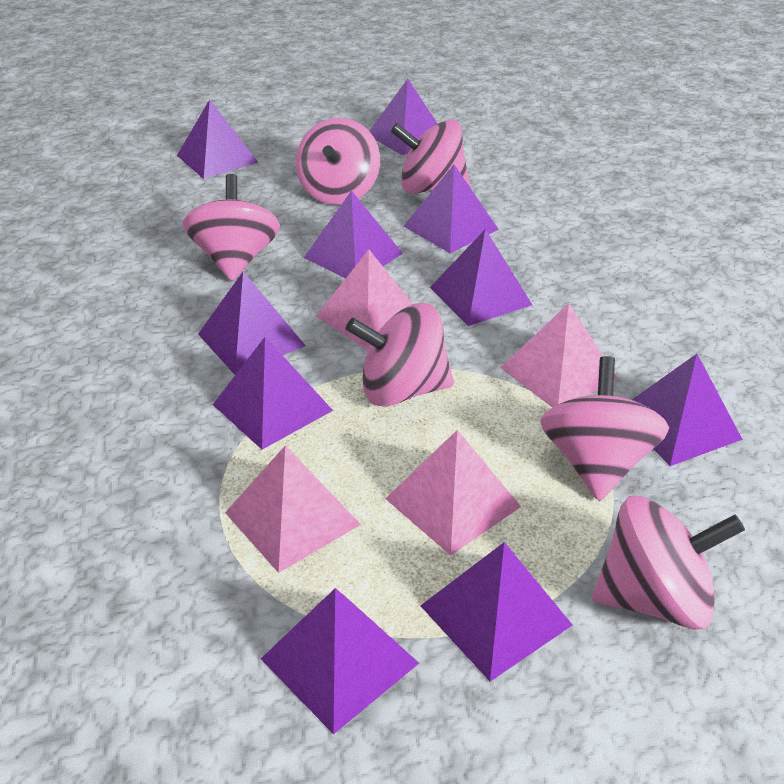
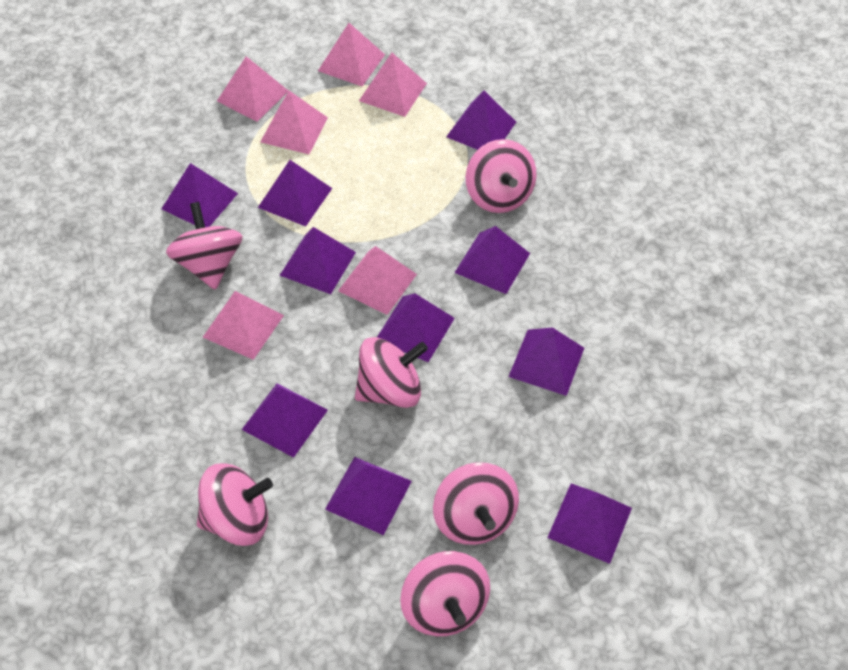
pink pyramid: [225,446,361,573] [316,250,413,351] [385,430,521,555] [500,303,618,407] = 4 -> [203,291,284,360] [217,56,288,122] [260,91,328,154] [318,23,385,86] [338,246,417,315] [359,53,427,117] = 6

